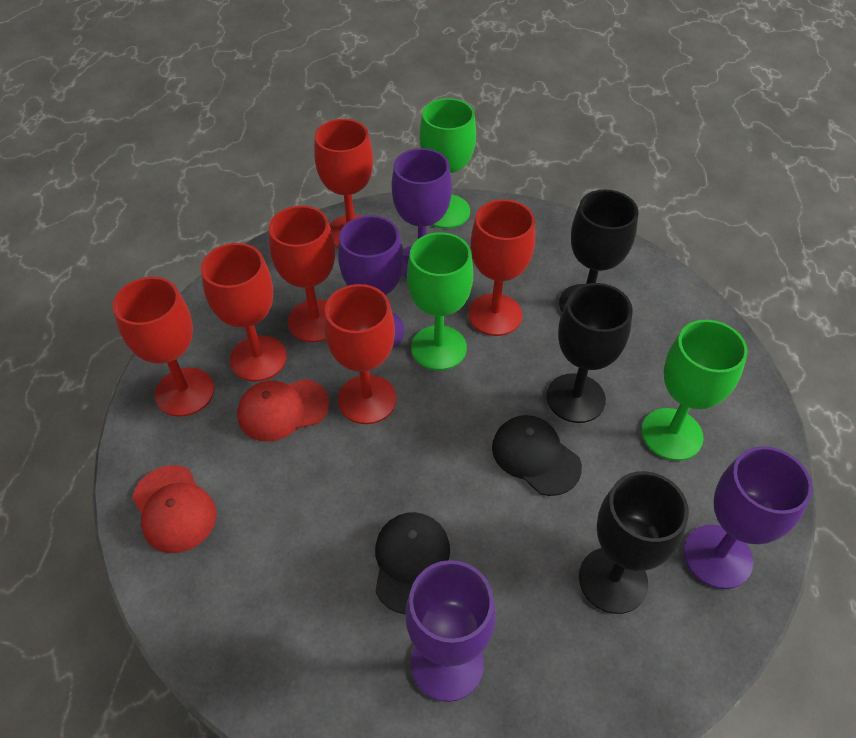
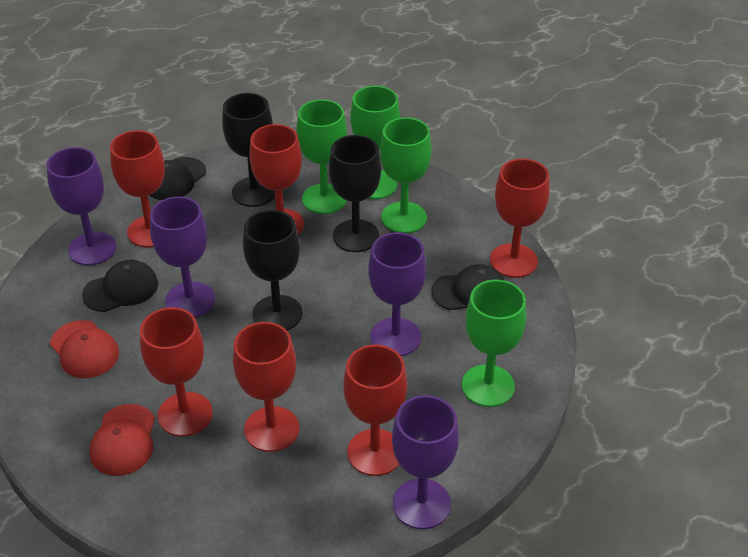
black cap: [375,512,450,614] [492,415,582,496] = 2 -> [82,260,158,312] [149,157,206,200] [431,264,505,310] = 3
green goblet: [407,232,473,370] [420,98,476,228] [641,320,748,461] = 3 -> [296,99,347,214] [350,86,400,199] [380,117,432,233] [462,280,526,407] = 4

